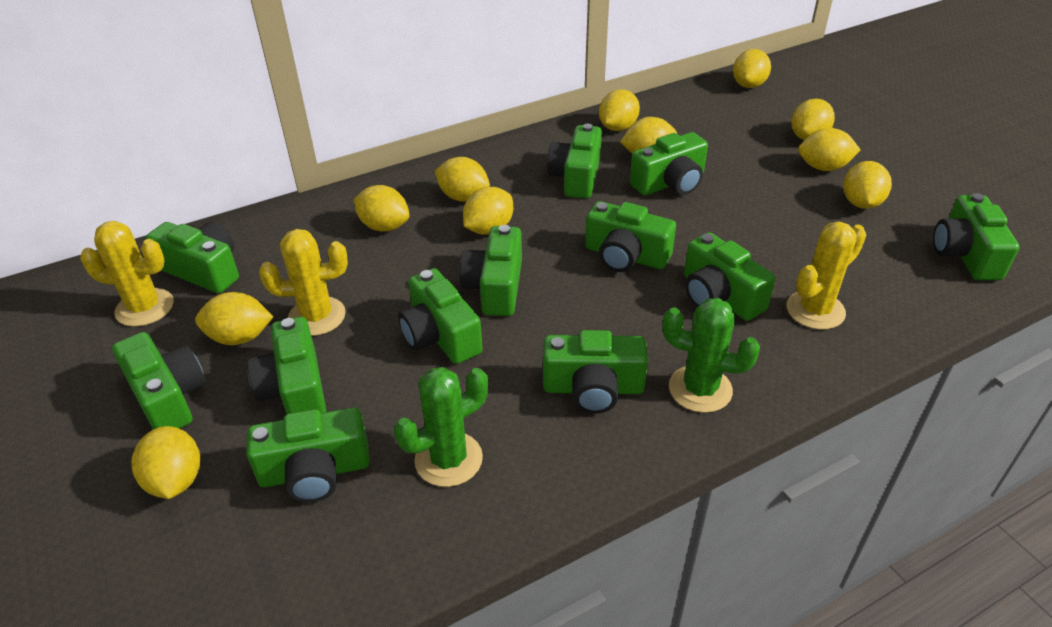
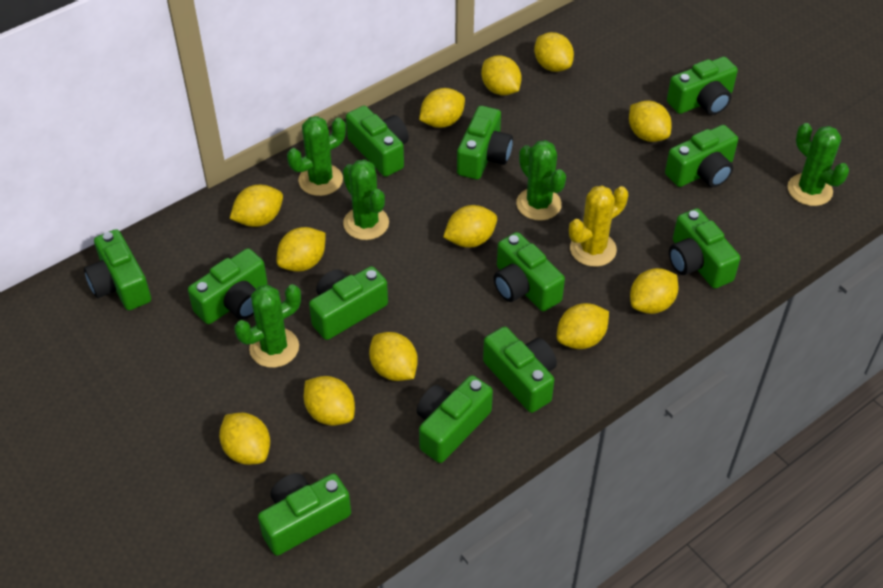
green cactus: [394,367,488,487] [662,298,760,413] = 2 -> [234,284,301,368] [287,116,346,196] [343,159,389,240] [516,140,566,221] [787,123,849,206] = 5
yellow cactus: [80,221,173,327] [259,229,348,336] [787,221,866,330] = 3 -> [569,185,628,267] = 1
yellow lemon: [132,426,200,499] [195,292,273,345] [354,185,409,232] [434,157,490,202] [463,187,513,235] [599,89,640,131] [620,117,677,154] [733,49,771,88] [791,99,835,140] [798,128,860,171] [843,161,892,209] = 11 -> [219,413,270,465] [230,185,283,227] [276,227,326,272] [304,376,355,426] [369,332,418,381] [419,88,465,128] [443,205,497,248] [481,55,522,96] [534,32,574,72] [557,303,609,349] [629,101,672,142] [630,268,678,314] = 12

